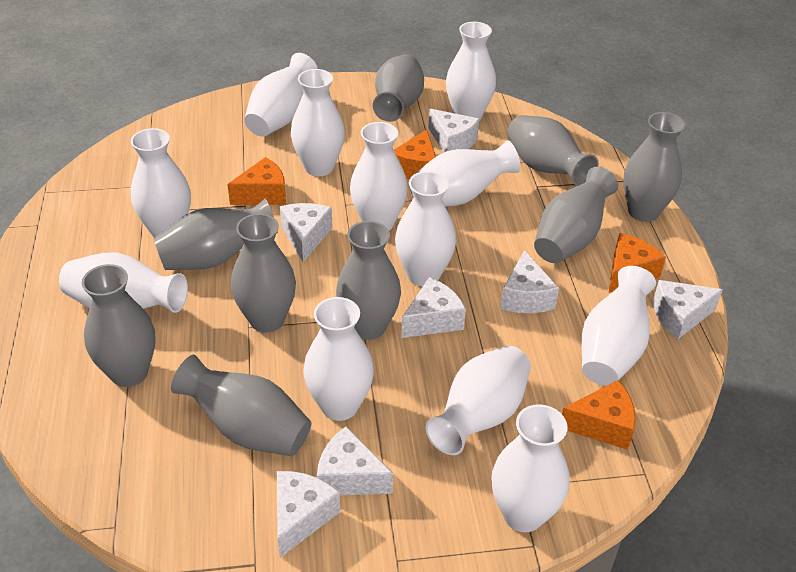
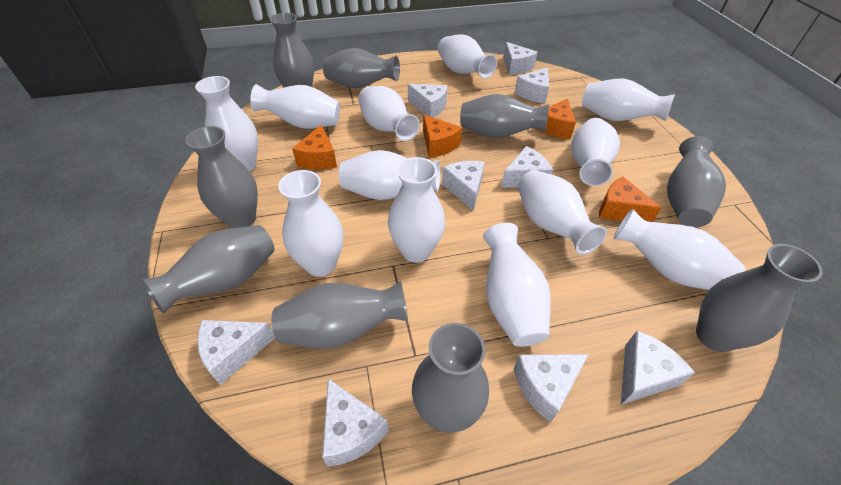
white cheese: [277,471,340,558] [280,203,332,262] [317,426,393,495] [401,277,466,338] [428,109,479,152] [500,250,559,313] [653,280,723,339] = 7 -> [197,320,275,385] [322,378,389,467] [408,84,447,118] [442,161,485,211] [501,146,553,188] [503,42,538,75] [514,67,549,103] [514,354,589,423] [621,331,695,405] = 9

